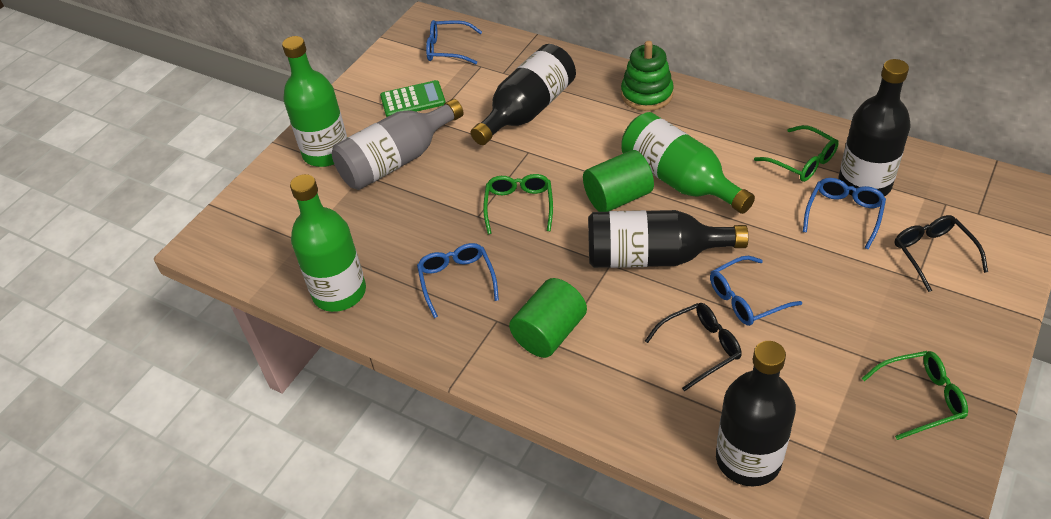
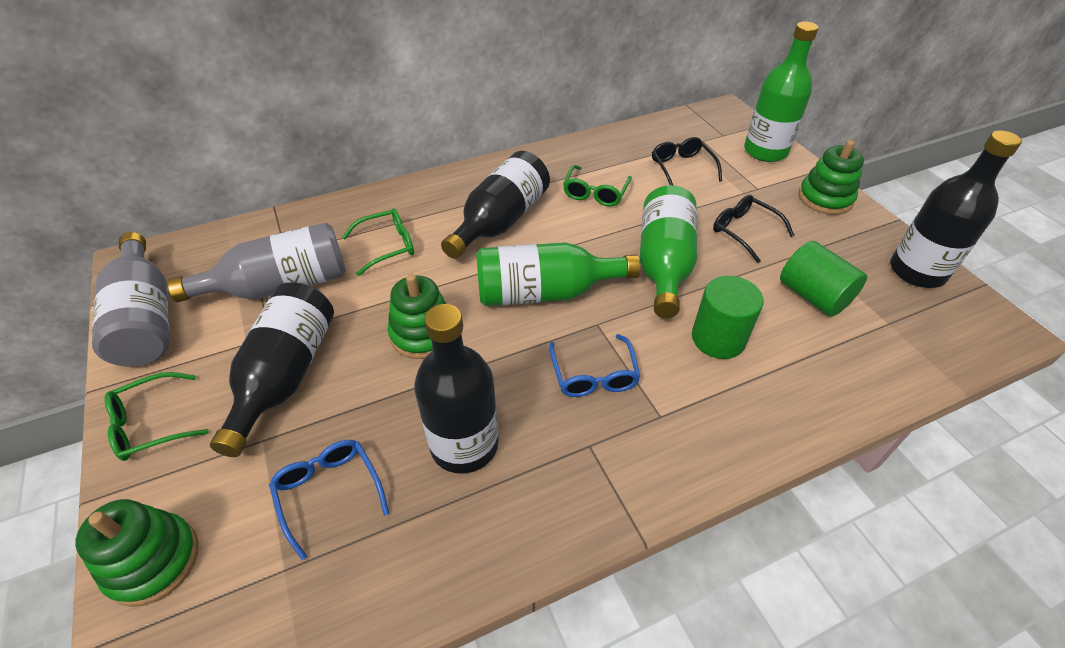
blue glasses: [417,243,499,318] [426,20,482,64] [710,256,802,326] [803,178,886,249] = 4 -> [269,440,390,560] [549,334,641,397] = 2
green calculator: [380,80,446,117] = 1 -> none = 0
green stacking toy: [621,41,674,111] = 1 -> [75,499,198,607] [388,274,446,359] [798,140,864,215] = 3
grey bottle: [332,99,463,190] = 1 -> [92,232,169,367] [167,222,346,302] = 2

